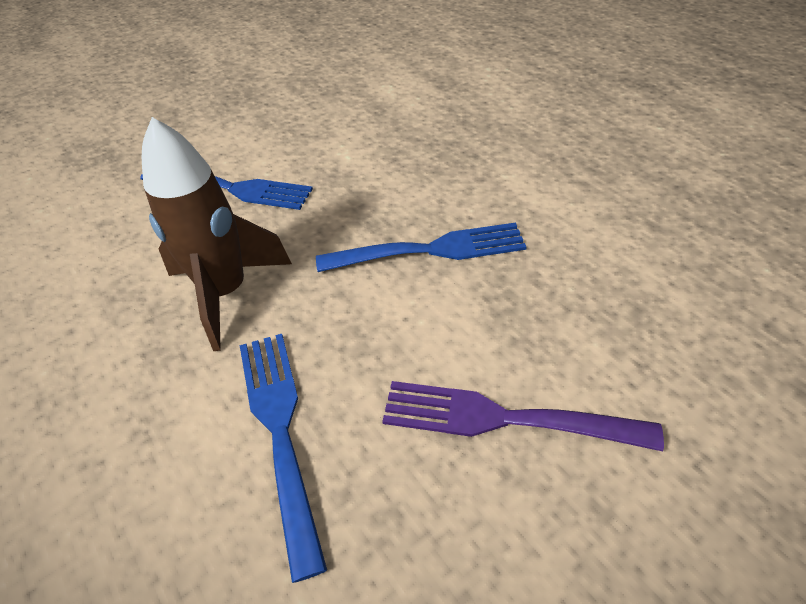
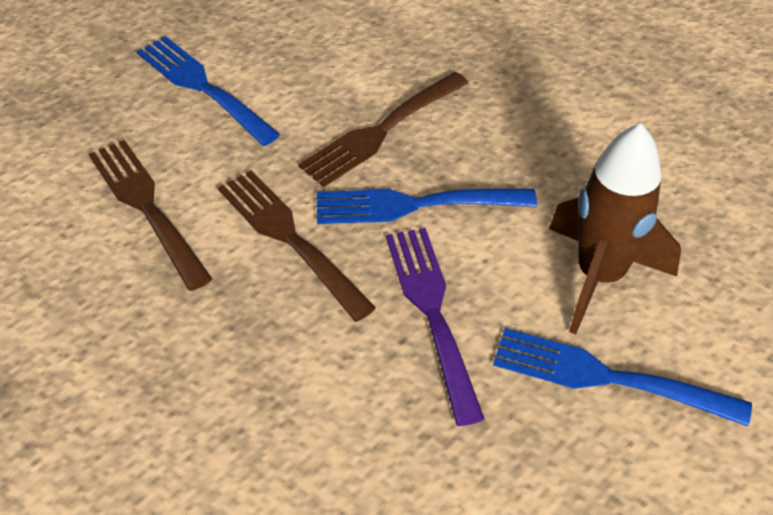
brown fork: none = 0 -> [89,140,212,291] [218,170,376,322] [298,72,469,187] = 3

